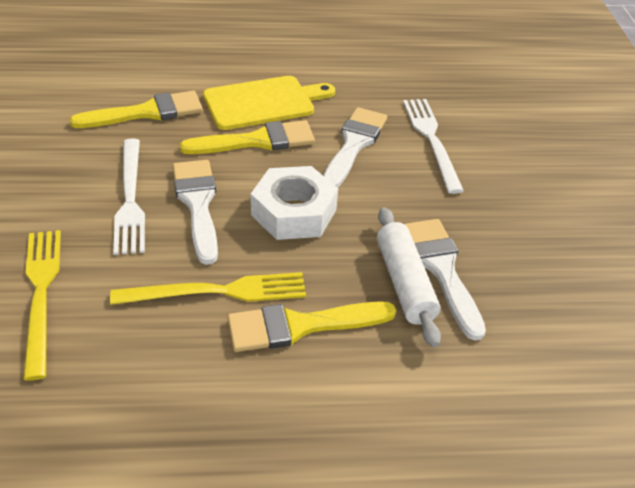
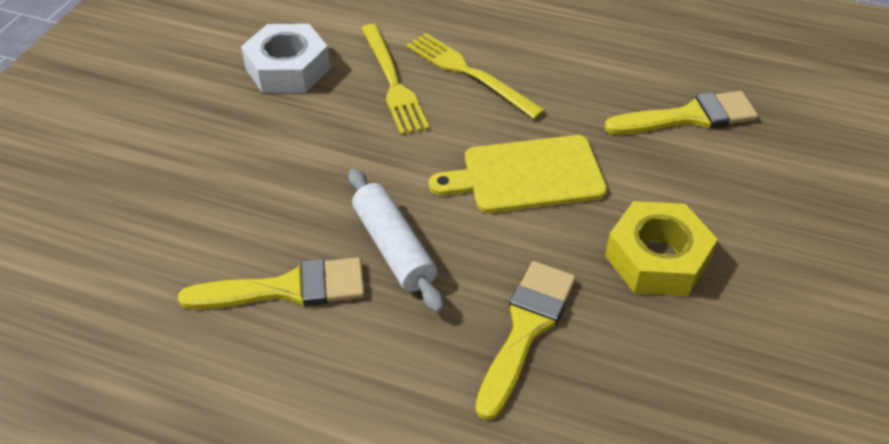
white brush: [173,160,218,265] [323,107,387,188] [405,219,486,341] = 3 -> none = 0
white fork: [113,138,145,255] [403,99,464,194] = 2 -> none = 0
yellow nut: none = 0 -> [605,201,718,296] = 1

